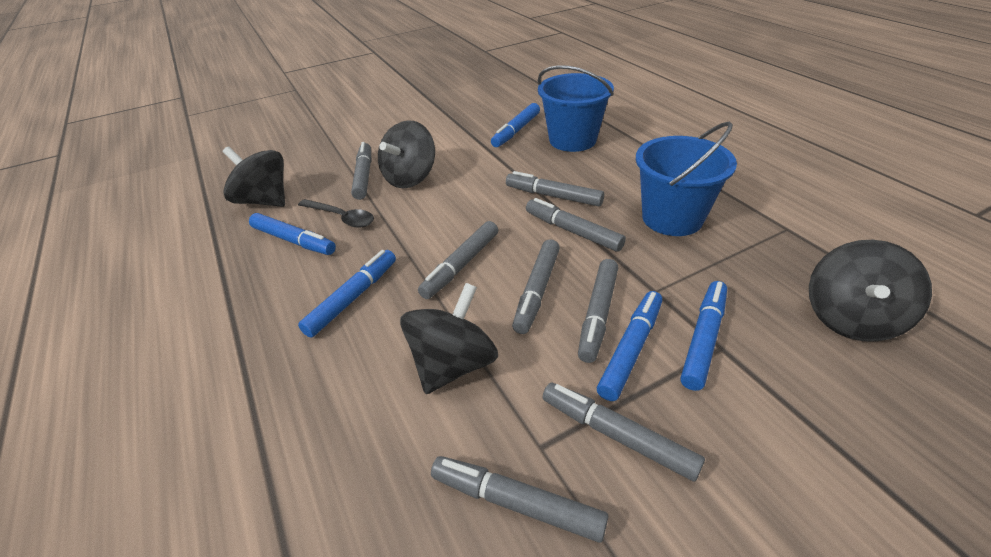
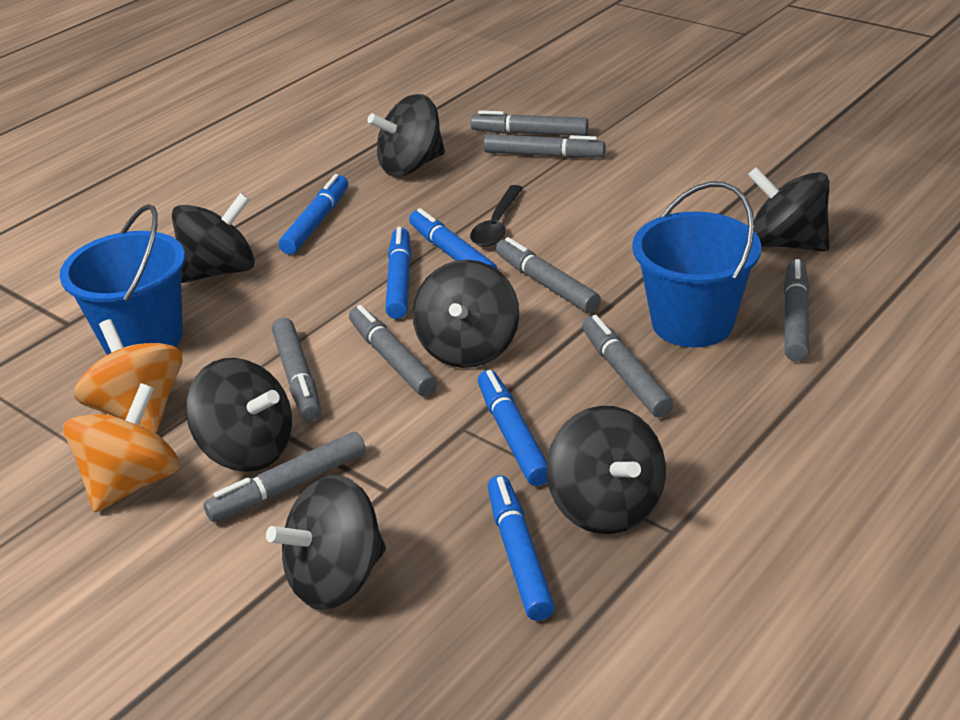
black spinning top: [223,146,285,207] [378,120,435,188] [400,283,498,394] [809,240,932,341] = 4 -> [172,193,255,283] [186,358,292,472] [266,475,386,610] [368,94,445,177] [412,260,519,368] [547,406,666,534] [748,167,829,252] = 7
orange spinning top: none = 0 -> [63,383,180,512] [74,319,183,433] = 2

